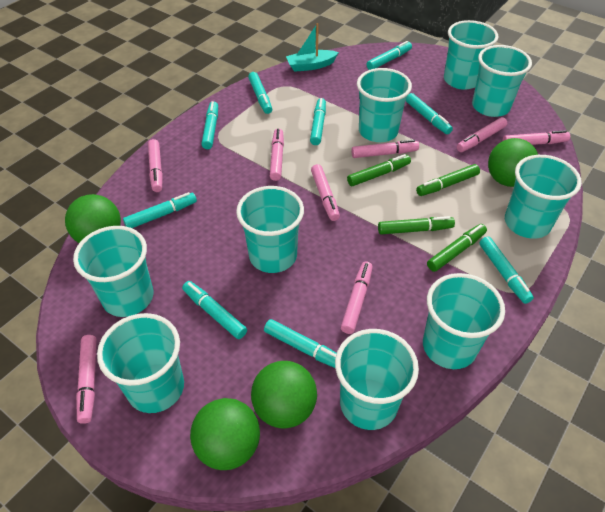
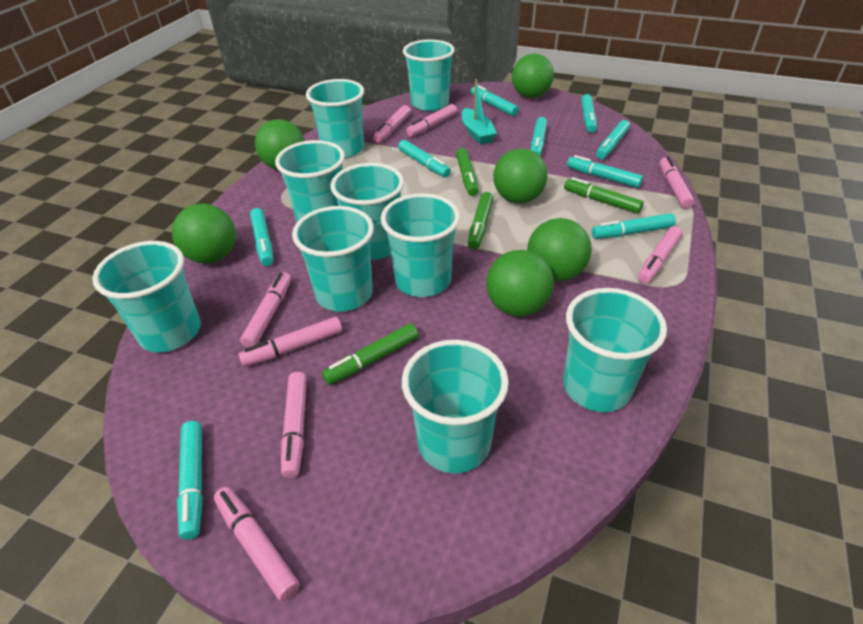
green ball: [65,194,121,243] [190,398,260,470] [251,361,317,429] [488,138,538,187] = 4 -> [172,204,236,264] [255,119,305,170] [486,250,554,316] [493,148,548,204] [512,53,554,98] [527,218,592,281] = 6

